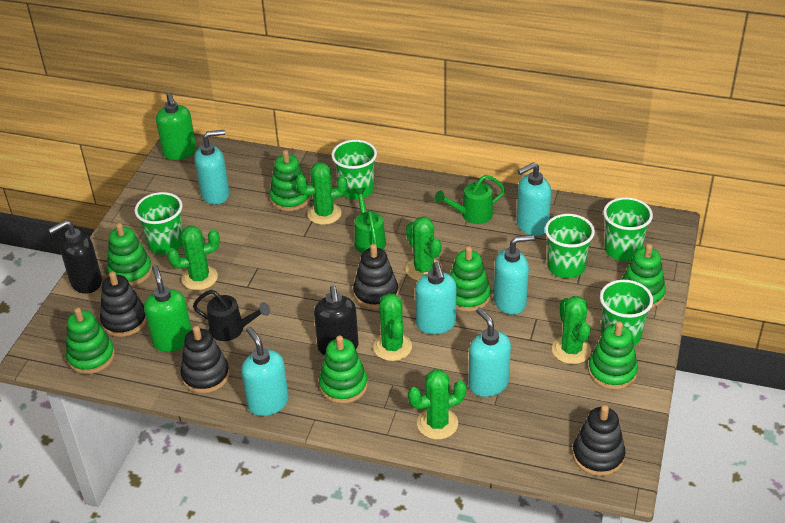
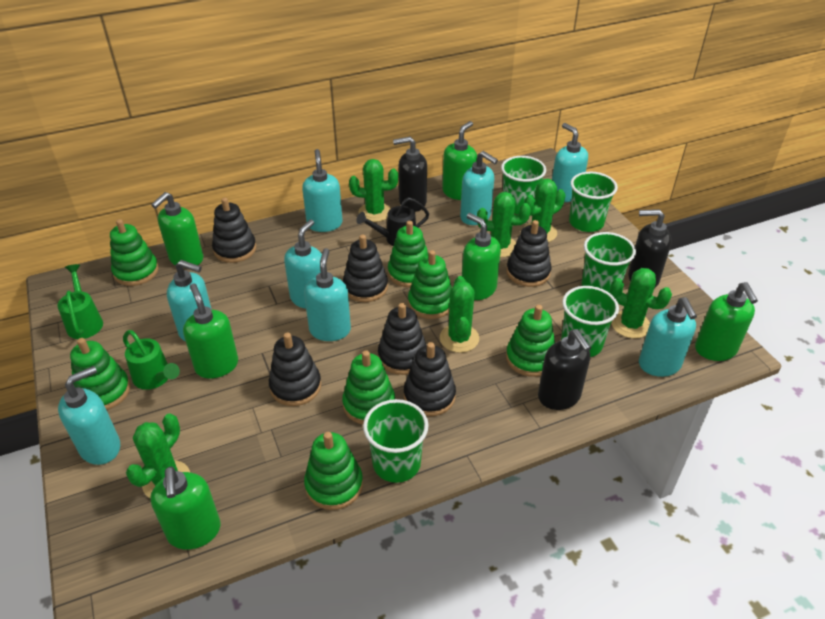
black soap dispenser: [48,220,102,293] [314,285,358,356] = 2 -> [393,137,427,212] [538,329,591,410] [628,209,672,287] = 3
black stacking toy: [100,272,147,337] [180,326,230,394] [353,244,398,309] [572,405,625,476] = 4 -> [212,197,256,263] [269,333,321,406] [343,235,388,302] [378,303,427,375] [404,342,456,416] [506,220,552,287] = 6
green soap dispenser: [144,265,192,352] [156,92,197,160] = 2 -> [150,467,221,550] [151,192,203,268] [183,283,238,378] [442,121,477,200] [462,213,501,300] [695,282,758,361] = 6
turquoise soap dispenser: [194,130,229,205] [241,327,289,416] [415,262,456,334] [468,307,511,397] [493,235,535,315] [516,162,551,236] = 6 -> [58,366,120,465] [167,260,212,342] [284,219,322,309] [302,149,342,232] [304,248,351,341] [460,151,498,225] [552,123,588,202] [639,297,697,377] = 8

